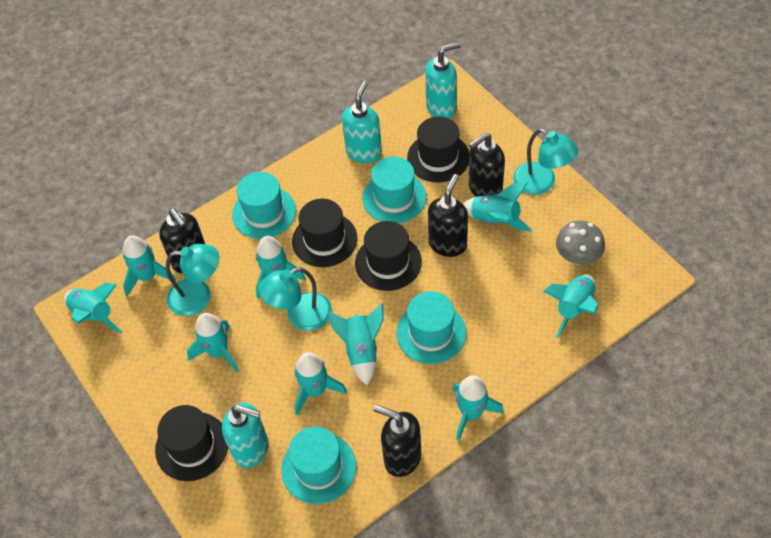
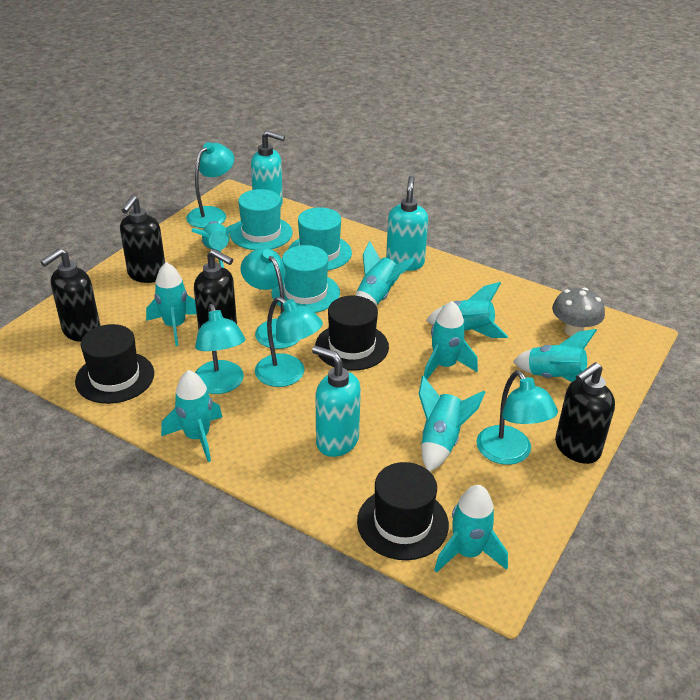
black hat: [155,405,228,481] [292,199,357,267] [355,221,422,291] [407,117,470,182] = 4 -> [75,324,154,404] [315,296,389,371] [357,462,449,560] = 3
turquoise hat: [232,172,296,239] [281,427,356,504] [362,156,427,224] [396,291,466,364] = 4 -> [230,189,293,250] [271,245,340,313] [289,207,352,270] = 3
turquoise lamp: [166,244,219,316] [258,267,332,331] [513,129,579,195] = 3 -> [186,142,234,228] [195,304,246,394] [240,248,300,349] [255,297,323,387] [476,370,558,465] = 5

